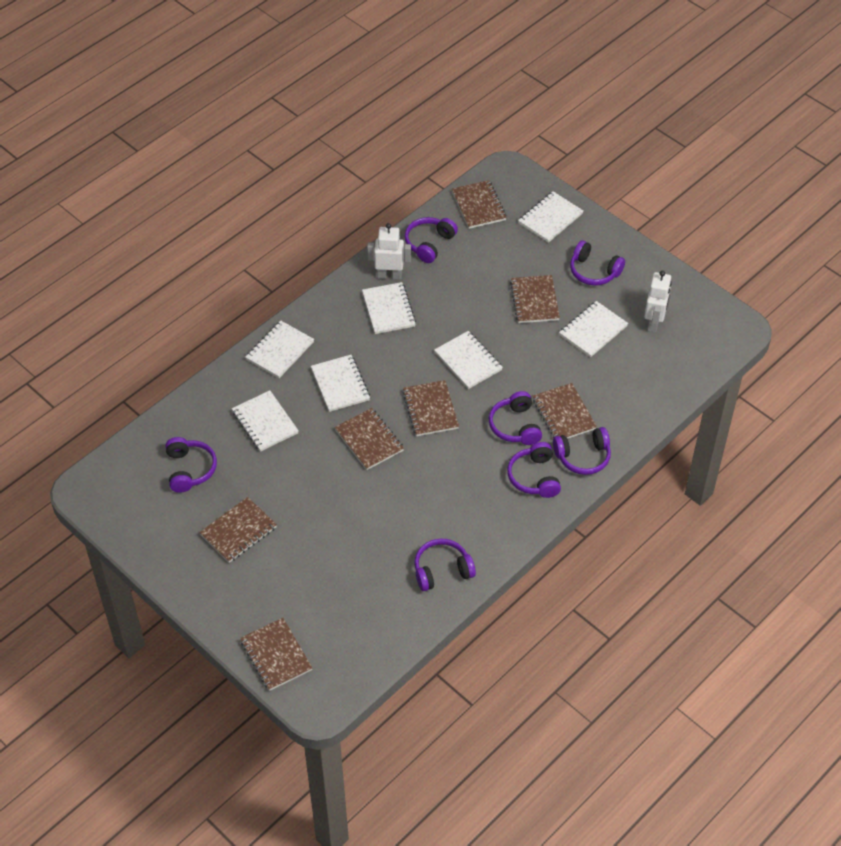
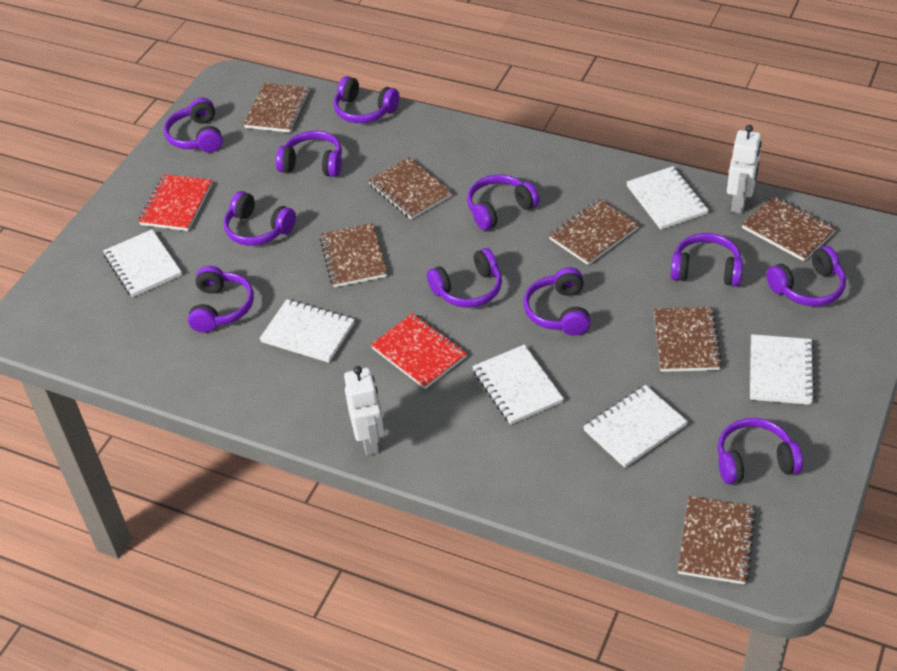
purple headphones: [166,437,217,493] [405,217,458,263] [414,539,476,591] [489,391,542,445] [507,442,561,498] [553,427,611,475] [570,240,625,286] = 7 -> [164,98,223,152] [188,266,254,333] [224,191,296,246] [276,131,342,177] [333,76,399,123] [427,248,502,308] [467,174,539,230] [523,267,591,336] [671,233,743,286] [718,418,803,484] [766,246,846,306] = 11
red notebook: none = 0 -> [138,174,212,231] [371,313,467,389] = 2
white notebook: [232,390,299,452] [245,321,314,378] [311,355,370,412] [362,282,416,334] [434,331,503,389] [518,191,583,243] [559,301,628,357] = 7 -> [103,230,182,297] [259,299,355,363] [472,345,564,425] [583,385,688,468] [626,166,709,230] [750,334,815,405] = 6

